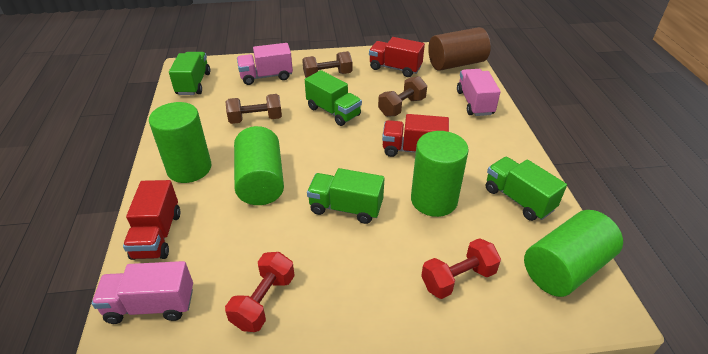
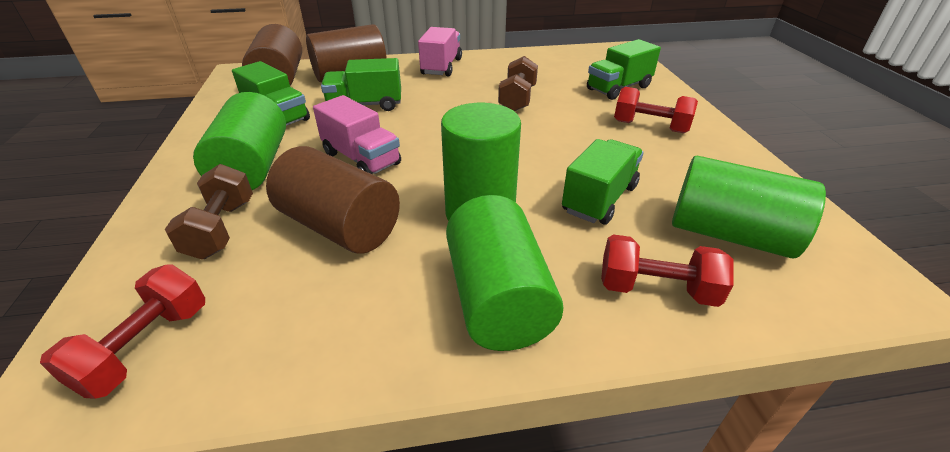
brown cylinder: [428,27,491,71] = 1 -> [242,24,302,86] [266,146,400,254] [306,24,387,82] = 3
brown dumbbell: [226,94,282,124] [302,51,352,78] [378,76,427,117] = 3 -> [165,164,253,259] [498,56,538,111] = 2
pink truck: [92,261,193,324] [237,43,293,85] [457,69,501,116] = 3 -> [313,95,401,174] [418,27,462,76] = 2
red dumbbell: [225,252,295,332] [421,238,501,299] = 2 -> [40,264,205,399] [601,234,734,307] [614,87,698,133] = 3
red truck: [123,180,180,260] [369,37,425,77] [382,114,449,157] = 3 -> none = 0

